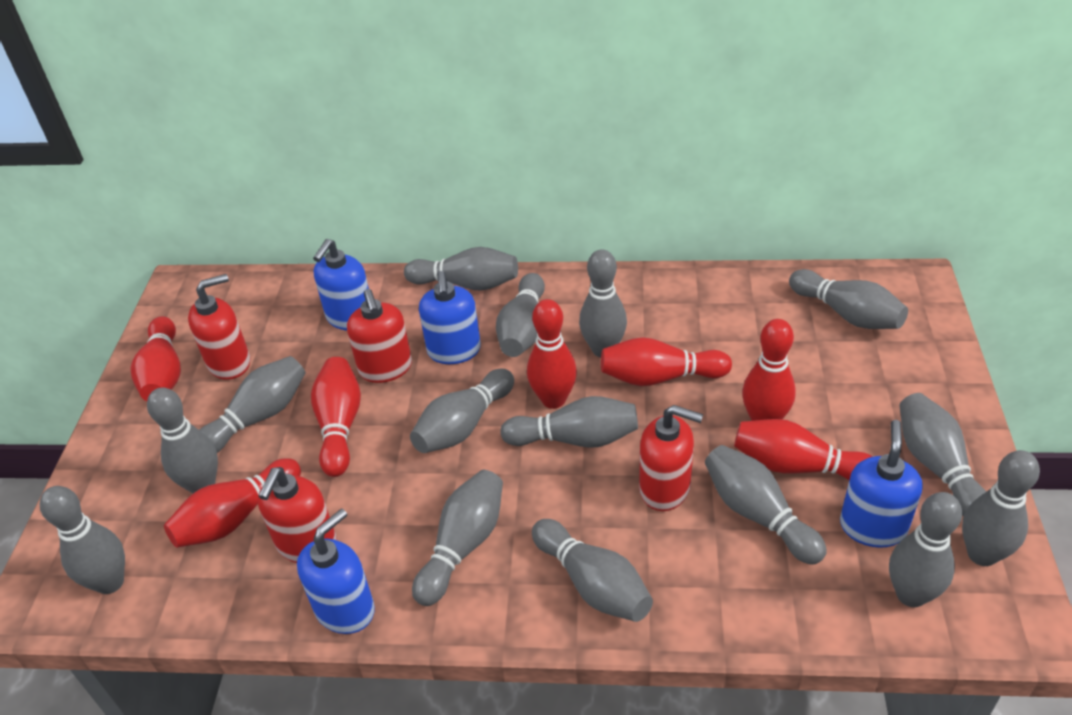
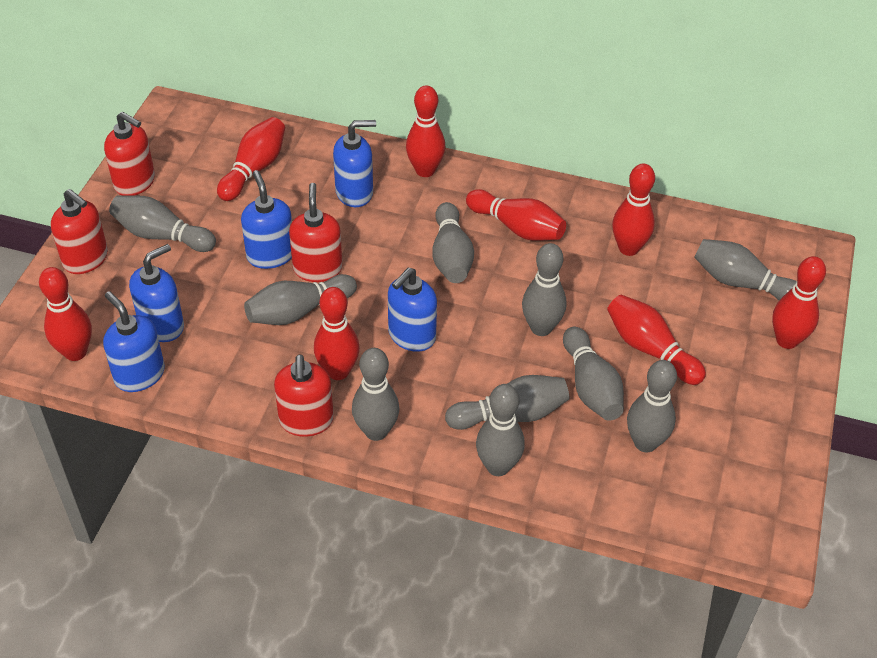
blue soap dispenser: [297,508,375,634] [313,239,369,330] [419,271,481,364] [840,420,923,548] = 4 -> [103,291,165,392] [129,244,184,342] [241,170,292,269] [333,120,376,207] [388,267,437,352] = 5
grey bowling pin: [40,486,125,594] [147,387,218,493] [199,356,306,453] [404,247,518,291] [410,369,514,453] [412,470,503,606] [496,273,545,357] [500,396,638,448] [532,519,653,622] [579,249,627,357] [705,445,827,565] [789,269,908,329] [889,492,962,607] [899,393,987,517] [962,450,1040,566] = 15 -> [109,195,216,252] [244,274,357,325] [352,348,399,441] [432,202,474,283] [445,375,570,430] [476,384,525,476] [522,243,566,336] [563,327,624,421] [627,360,677,452] [694,239,797,300] = 10
red bowling pin: [130,316,181,401] [164,458,301,548] [311,357,361,477] [527,299,577,409] [601,337,732,386] [734,419,873,480] [742,319,796,421] = 7 -> [39,267,92,361] [217,117,285,201] [314,287,360,380] [406,85,445,177] [466,189,566,241] [607,295,706,385] [612,164,655,256] [772,256,826,349] = 8

